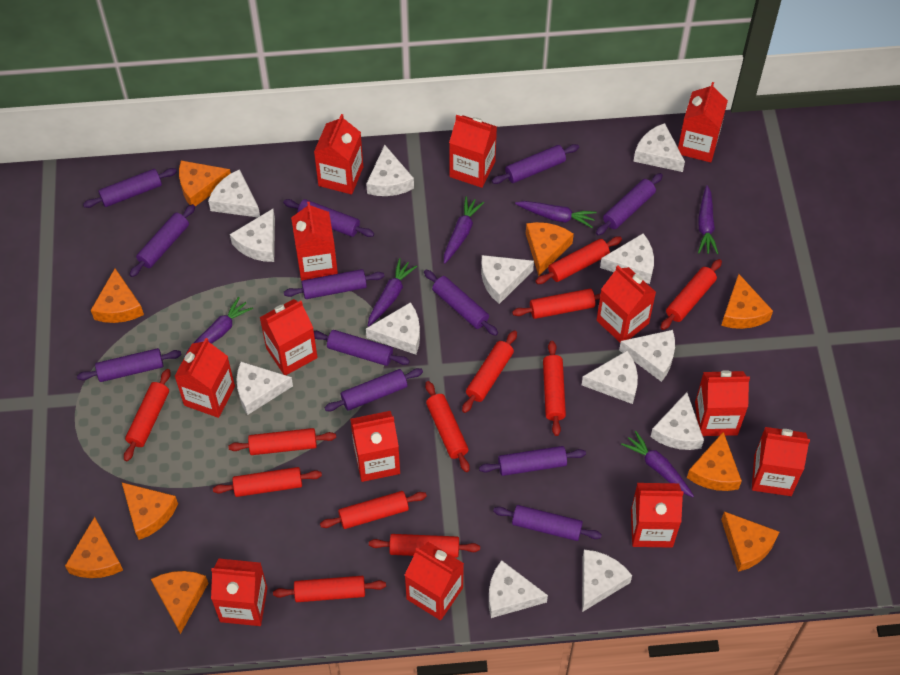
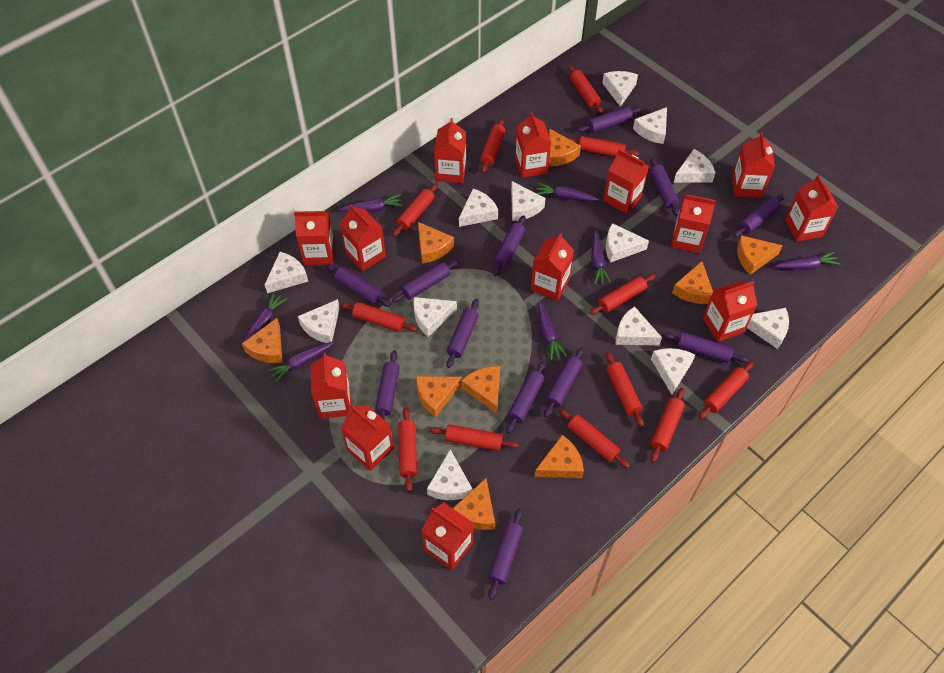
purple carrot: [184,297,253,357] [368,258,417,327] [444,196,484,264] [515,201,597,228] [621,431,694,497] [698,185,719,254] = 6 -> [241,292,288,347] [267,342,334,383] [339,194,403,212] [536,183,598,202] [538,301,567,360] [591,230,611,284] [774,251,840,270] = 7

